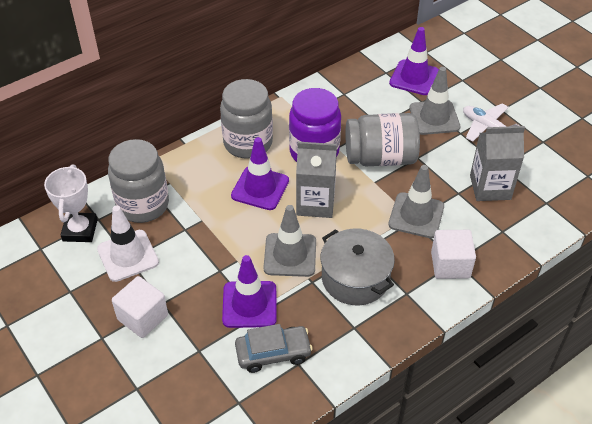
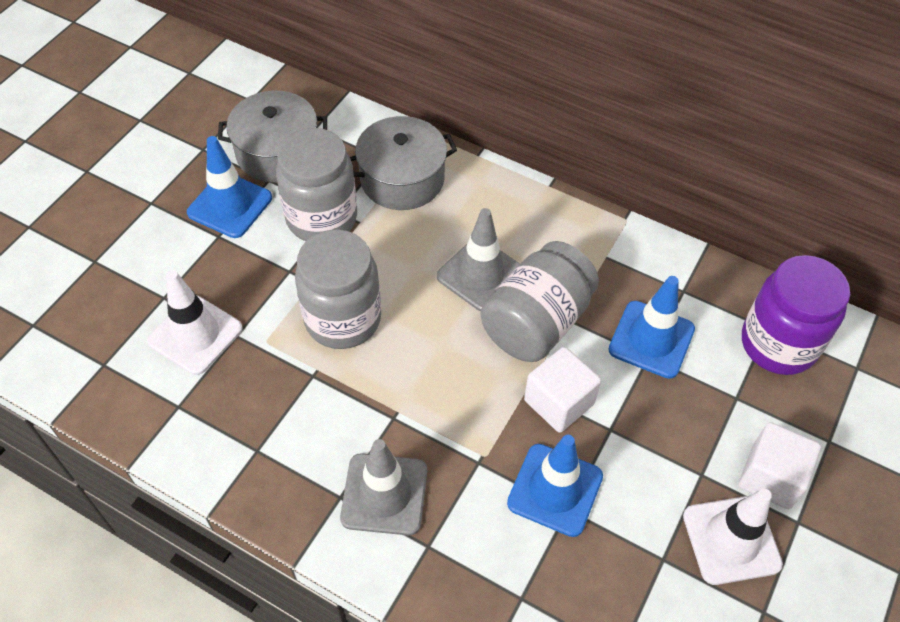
blue traffic cone: none = 0 -> [187,136,272,238] [507,435,603,537] [608,276,695,379] = 3
grey car: [235,324,313,373] = 1 -> none = 0
grey carton: [296,142,337,218] [470,126,525,201] = 2 -> none = 0
grey pot: [321,229,395,305] = 1 -> [218,91,327,183] [350,116,457,210] = 2
grey traffic cone: [263,205,316,277] [388,165,444,238] [409,67,460,135] = 3 -> [340,439,427,535] [437,208,520,312] = 2
purple traffic cone: [222,255,277,328] [231,137,289,210] [389,27,439,95] = 3 -> none = 0
white plane: [463,104,520,142] = 1 -> none = 0
white traffic cone: [97,206,159,282] = 1 -> [147,270,243,375] [683,489,783,585] = 2
white trophy: [44,164,98,242] = 1 -> none = 0

